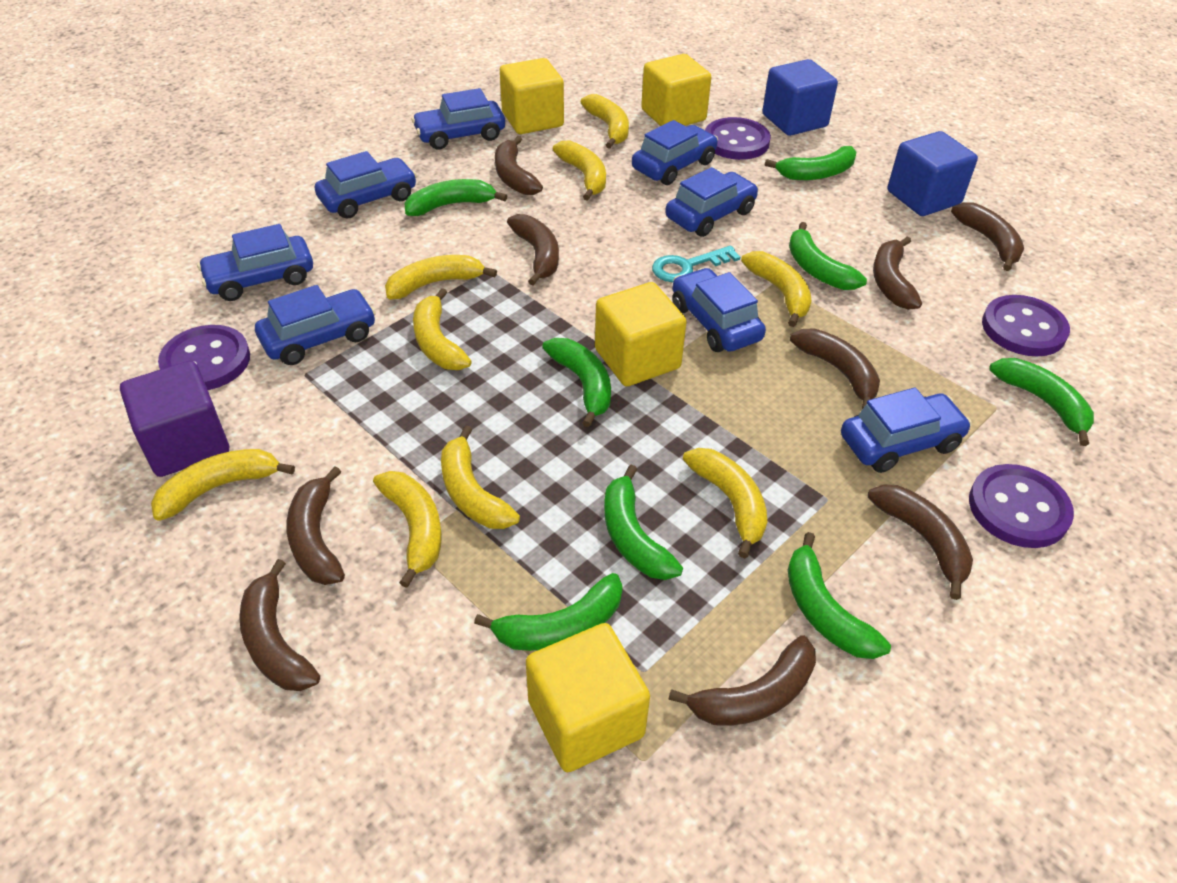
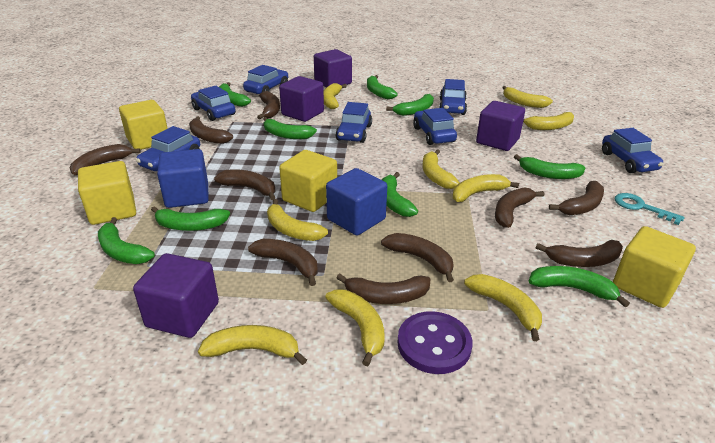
blue car: [197,224,313,301] [255,285,376,365] [315,151,417,219] [411,88,505,150] [632,120,718,185] [665,167,759,237] [672,268,766,352] [841,388,972,473] = 8 -> [136,126,200,171] [191,86,236,121] [243,65,288,94] [336,102,372,143] [413,108,457,145] [439,79,467,115] [602,128,664,173] = 7
brown banana: [239,559,320,691] [286,467,345,585] [495,136,543,195] [507,214,559,286] [668,635,816,726] [790,328,880,409] [868,484,973,600] [873,236,922,310] [951,202,1024,271] = 9 -> [70,144,141,176] [189,116,233,144] [214,169,276,200] [248,239,318,286] [257,91,280,119] [336,274,430,304] [381,233,454,282] [495,187,544,228] [535,240,623,267] [549,181,604,215] = 10
green banana: [404,179,507,216] [474,573,623,651] [542,338,611,427] [604,465,683,580] [765,146,856,180] [788,532,891,659] [789,222,867,290] [989,358,1094,446] = 8 -> [98,217,155,264] [151,206,230,231] [219,82,251,107] [263,117,317,139] [367,75,398,99] [382,172,418,217] [386,94,434,116] [514,154,585,179] [529,266,630,307] = 9
purple button: [158,325,250,390] [705,117,771,160] [969,464,1074,548] [982,295,1070,356] = 4 -> [397,311,472,374] = 1
purple cube: [120,361,229,477] = 1 -> [133,253,219,338] [279,76,324,122] [314,49,352,88] [476,101,525,151] = 4

